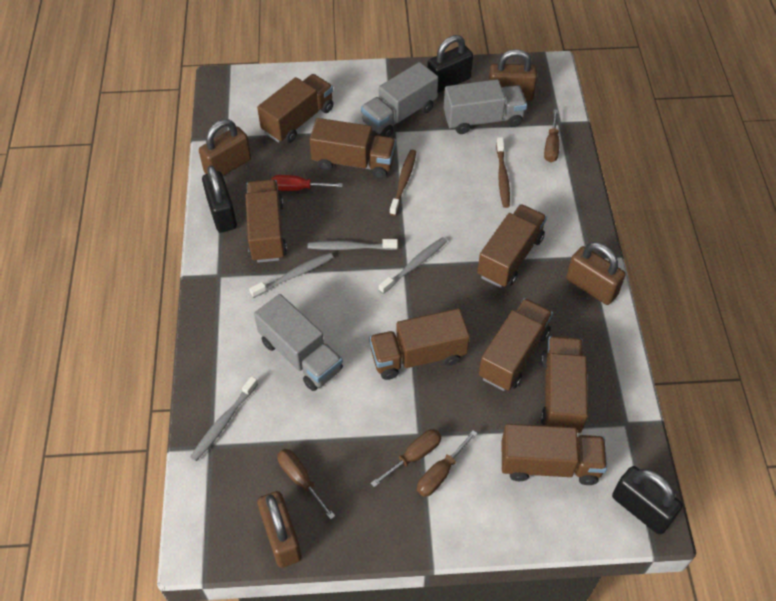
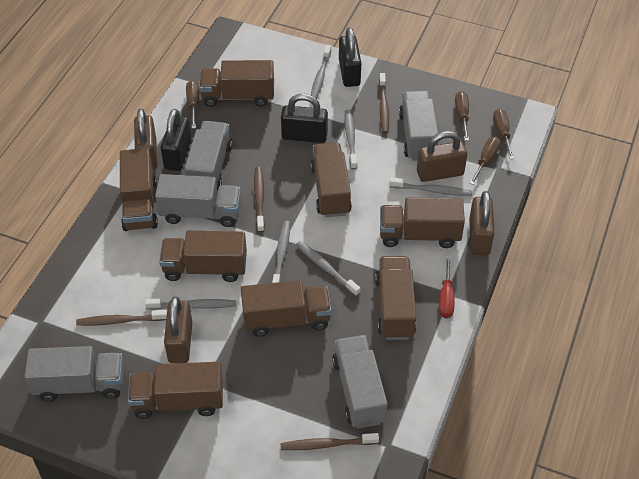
brown toothbrush: [389,150,416,216] [496,137,510,208] = 2 -> [76,310,167,326] [254,167,265,232] [280,433,379,450] [379,73,389,133] = 4
grey toothbrush: [190,376,258,461] [249,253,334,298] [307,239,398,250] [378,237,447,294] = 4 -> [145,299,236,310] [272,221,290,283] [296,241,361,296] [311,45,331,99] [344,109,357,170] [390,177,472,196] = 6
grey truck: [254,294,343,391] [361,62,438,137] [444,79,527,134] = 3 -> [25,346,124,402] [155,174,241,227] [185,121,232,191] [332,335,388,429] [399,91,438,161] = 5

